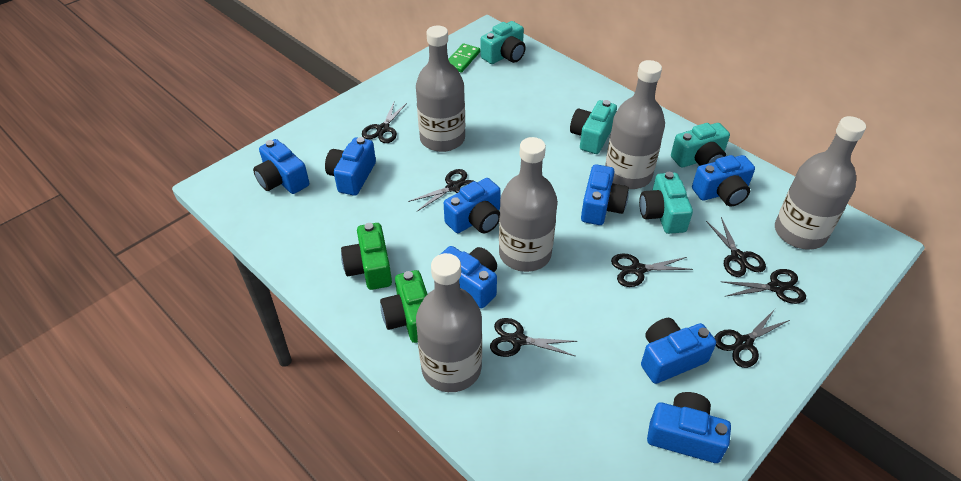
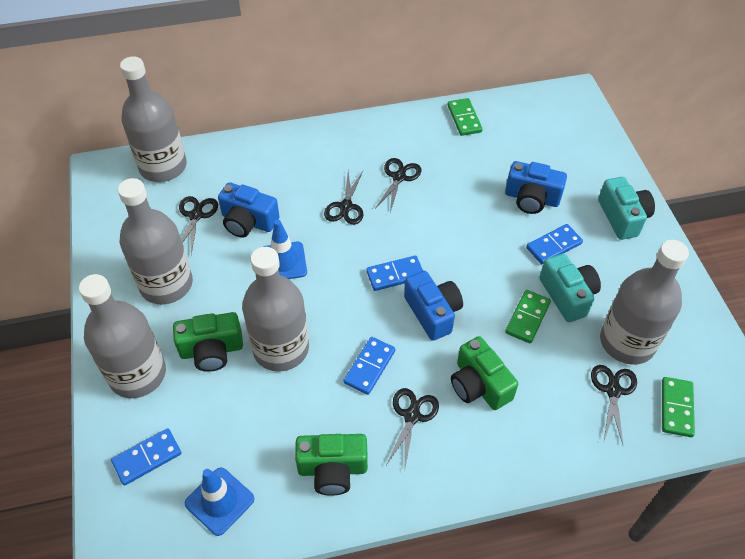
black scissors: [362,102,407,143] [408,169,473,211] [490,318,578,357] [611,254,693,287] [706,217,766,277] [714,309,790,368] [720,269,806,304] = 7 -> [179,196,218,254] [324,171,363,225] [376,158,421,212] [385,388,439,473] [591,365,637,444] = 5
blue camera: [253,139,309,194] [325,137,376,196] [441,246,497,308] [444,178,501,233] [581,164,629,225] [641,318,716,384] [647,392,731,463] [692,155,755,207] = 8 -> [218,182,280,238] [404,271,463,341] [505,161,567,214] = 3
blue domino: none = 0 -> [111,428,181,486] [343,337,395,395] [366,256,423,291] [526,224,583,264] = 4
blue traffic cone: none = 0 -> [185,468,254,536] [263,220,307,279] = 2
green camera: [341,223,392,290] [380,270,427,343] = 2 -> [173,312,243,372] [295,434,368,496] [451,336,518,410] = 3
green domino: [448,43,480,73] = 1 -> [448,98,483,136] [505,290,551,343] [662,377,695,437] = 3
turquoise camera: [481,21,526,64] [570,100,617,154] [639,172,693,234] [671,123,730,168] = 4 -> [539,253,601,322] [598,177,655,240] = 2

